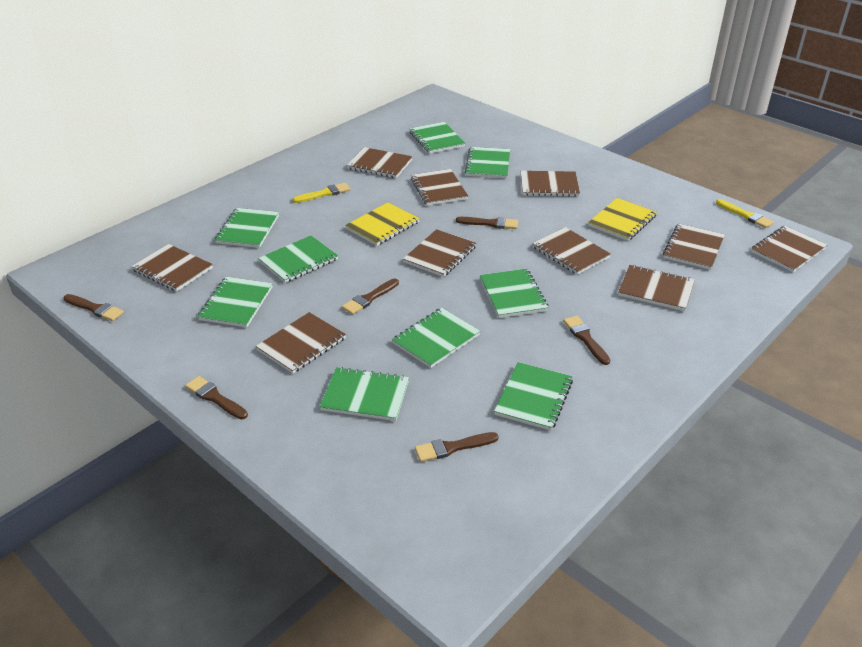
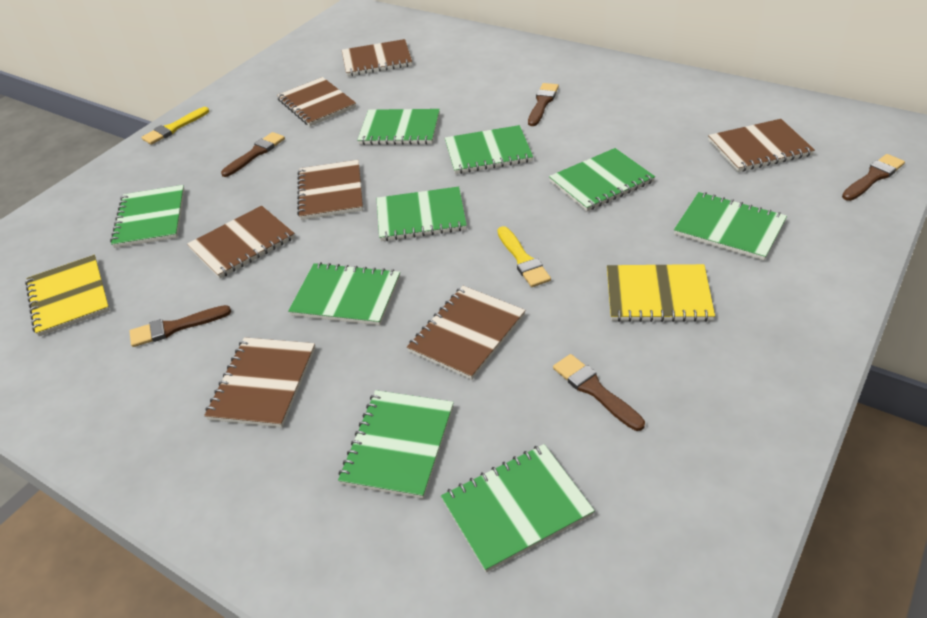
brown brush: [64,294,124,321] [185,376,248,420] [342,279,399,315] [415,432,499,462] [456,217,518,229] [563,316,610,365] = 6 -> [130,305,231,347] [221,132,285,177] [528,83,559,126] [553,354,645,431] [842,154,905,201] = 5
brown notebook: [131,244,213,291] [256,312,346,374] [347,147,413,178] [403,229,476,277] [411,169,468,206] [521,171,580,197] [532,227,611,275] [618,265,695,311] [663,224,725,270] [751,226,827,272] = 10 -> [187,205,295,278] [204,337,315,427] [277,77,356,126] [297,160,363,220] [342,39,412,76] [407,286,526,380] [708,119,815,172] = 7

